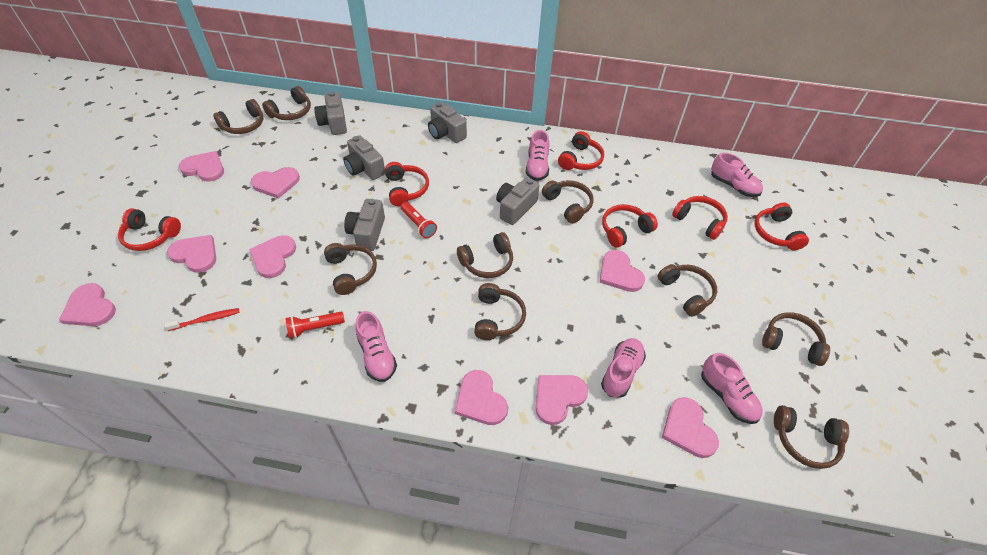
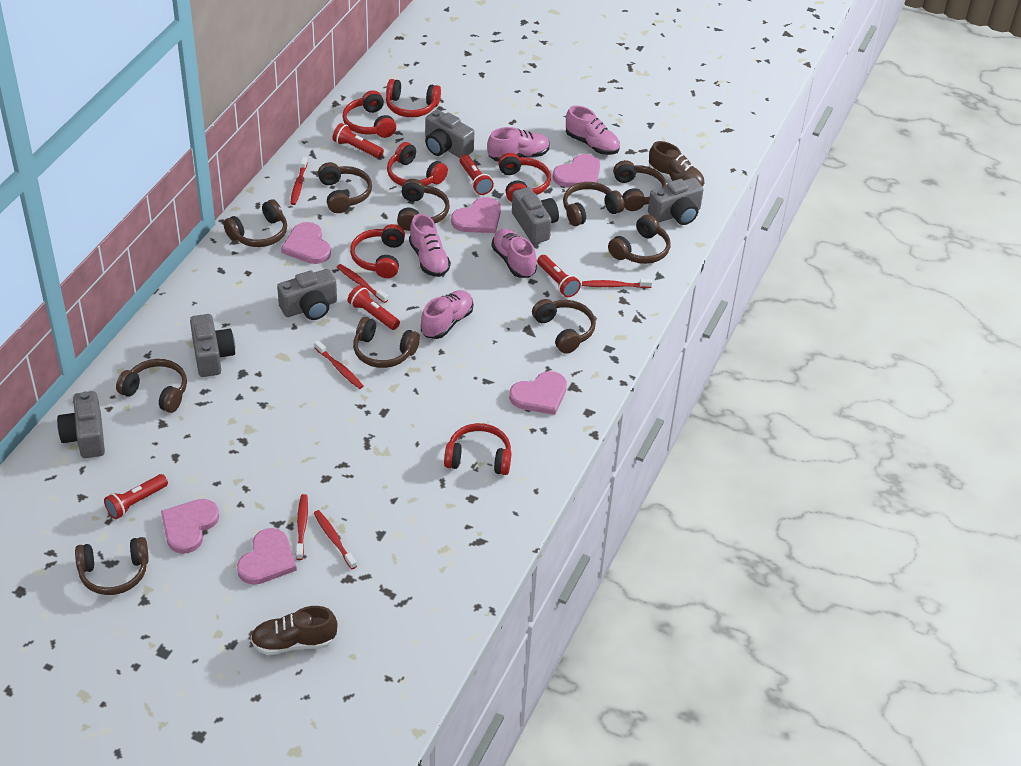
brown headphones: [213,99,263,134] [262,86,311,120] [324,243,377,295] [457,232,513,278] [474,283,526,340] [542,180,593,224] [658,264,717,317] [762,312,830,366] [774,405,849,469] = 9 -> [75,537,149,595] [116,359,187,413] [223,199,287,247] [318,162,372,213] [353,317,420,368] [397,179,450,231] [532,299,596,354] [563,182,624,226] [608,215,670,264] [613,160,667,211] = 10
brown shoe: none = 0 -> [250,606,337,655] [649,141,705,188] = 2
grey camera: [314,91,347,135] [343,135,385,180] [344,199,385,251] [428,102,467,143] [496,177,539,225] = 5 -> [57,391,105,458] [190,314,235,377] [277,269,337,320] [425,110,474,158] [512,187,559,244] [648,178,704,225] = 6
pink heart: [59,283,116,326] [167,235,216,273] [179,151,224,182] [249,235,296,278] [251,167,300,199] [455,370,508,425] [536,375,588,425] [599,250,645,292] [662,397,719,458] = 9 -> [161,499,219,554] [237,528,297,585] [281,222,331,264] [451,197,501,233] [509,371,567,415] [553,154,600,187] = 6
red flashlight: [285,312,345,339] [401,202,437,238] = 2 -> [104,474,168,519] [332,123,384,158] [348,285,400,330] [460,155,494,195] [537,255,581,297] = 5
red toothbrush: [165,308,239,331] = 1 -> [290,157,308,205] [296,494,308,560] [314,340,363,389] [314,510,357,569] [337,264,388,303] [582,279,652,288] = 6

